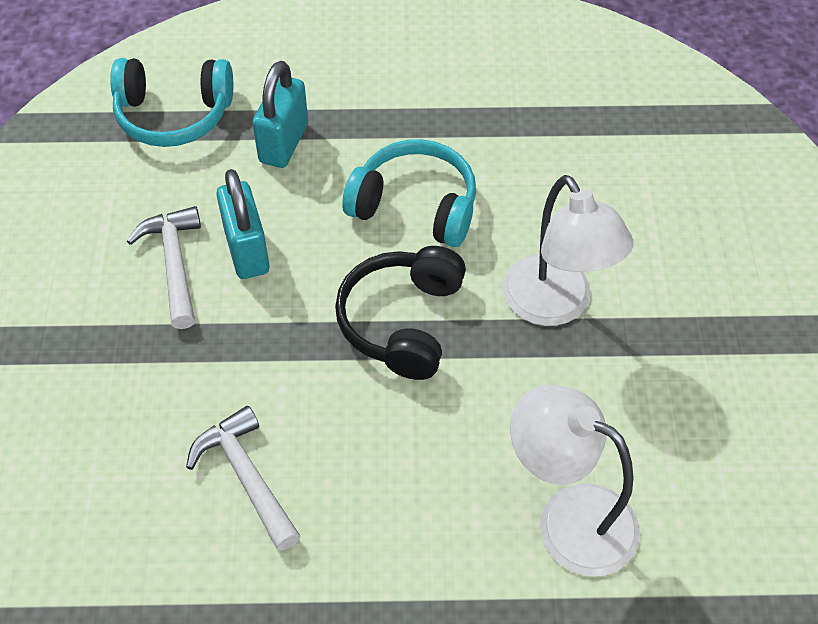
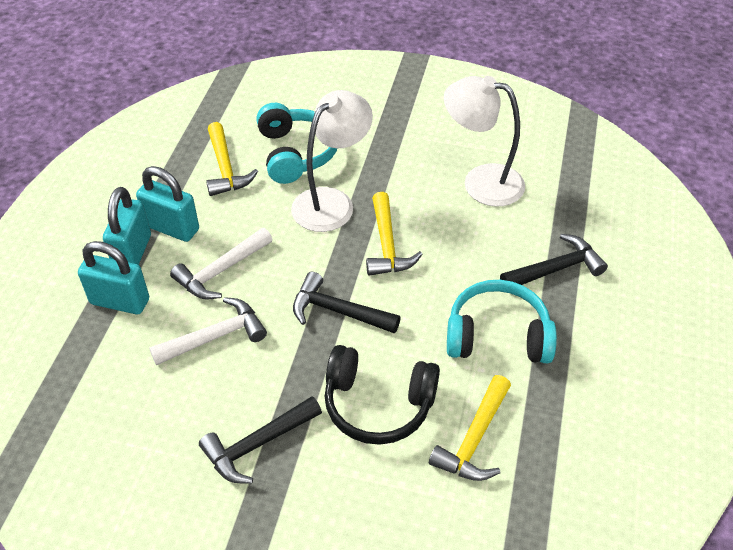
black hammer: none = 0 -> [199,396,322,484] [293,272,401,334] [500,234,608,285] = 3
turquoise padlock: [216,169,270,279] [252,61,308,168] = 2 -> [78,241,149,314] [103,187,151,265] [136,166,199,242] = 3
yellow hammer: none = 0 -> [206,122,258,196] [366,192,423,276] [429,375,511,481] = 3

